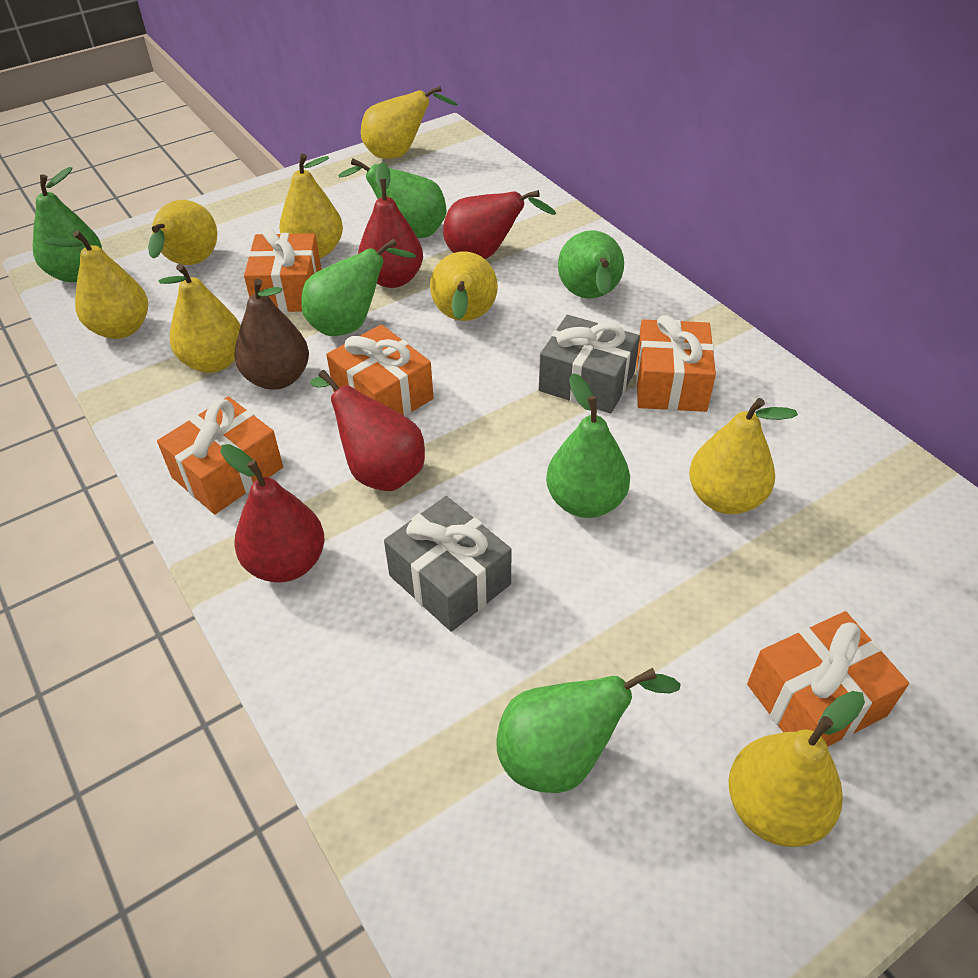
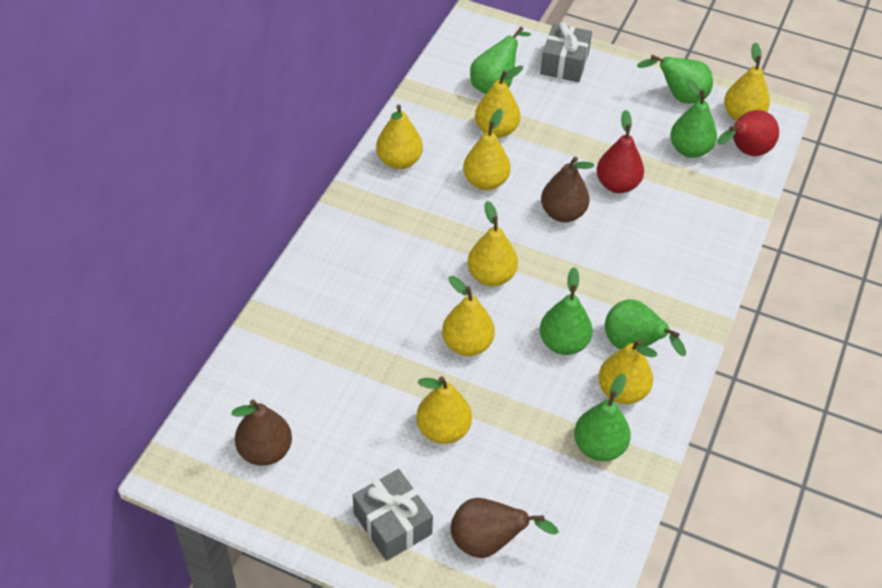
brown pear: [234,278,309,390] = 1 -> [232,400,292,466] [451,498,559,558] [541,157,594,222] = 3
orange gift: [157,396,283,514] [244,227,322,312] [326,324,434,417] [636,315,716,412] [747,611,909,747] = 5 -> none = 0
red pear: [221,444,325,583] [310,370,425,491] [358,162,423,288] [443,190,556,259] = 4 -> [597,110,644,193] [717,110,779,156] = 2

